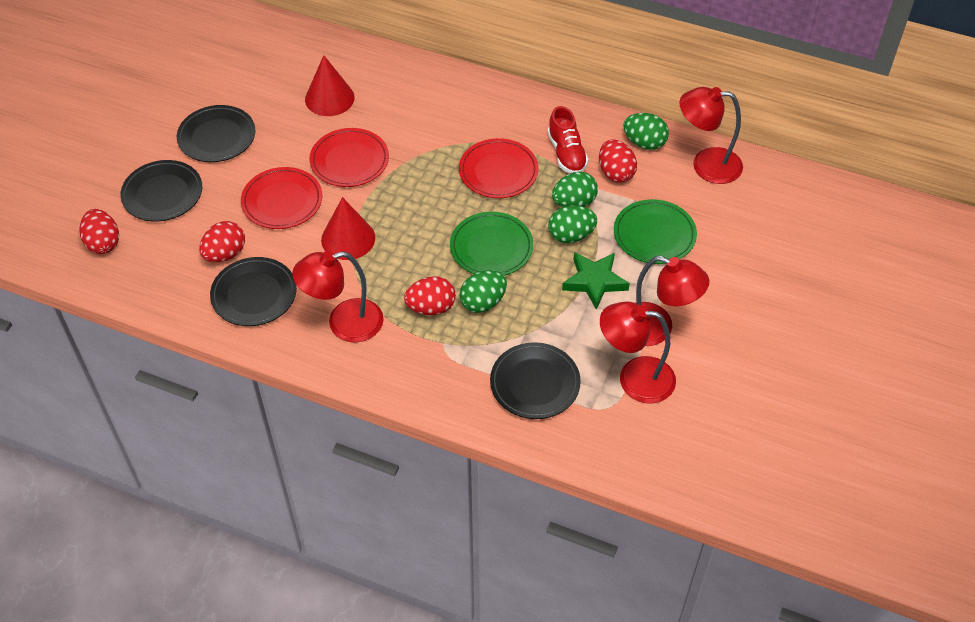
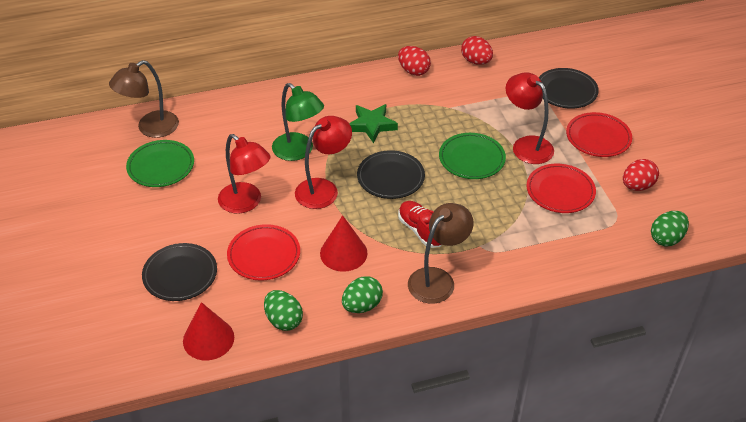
black plate: [120,160,202,222] [177,105,255,162] [210,257,297,326] [490,342,581,419] = 4 -> [142,243,217,301] [357,150,425,199] [538,68,599,109] = 3
brown lamp: none = 0 -> [109,60,179,138] [408,203,474,304] = 2
green egg: [459,270,507,313] [548,205,597,243] [552,172,598,207] [623,113,669,150] = 4 -> [264,290,303,331] [342,276,383,313] [651,211,689,246] = 3
green lamp: none = 0 -> [272,83,324,161] = 1
red egg: [79,209,119,254] [199,221,245,262] [404,276,456,315] [599,139,637,183] = 4 -> [398,46,431,76] [461,36,493,65] [623,159,659,191] = 3
red lamp: [292,251,384,343] [600,302,676,404] [636,256,709,346] [680,87,743,184] = 4 -> [218,134,271,214] [295,116,352,209] [506,72,554,164] = 3

